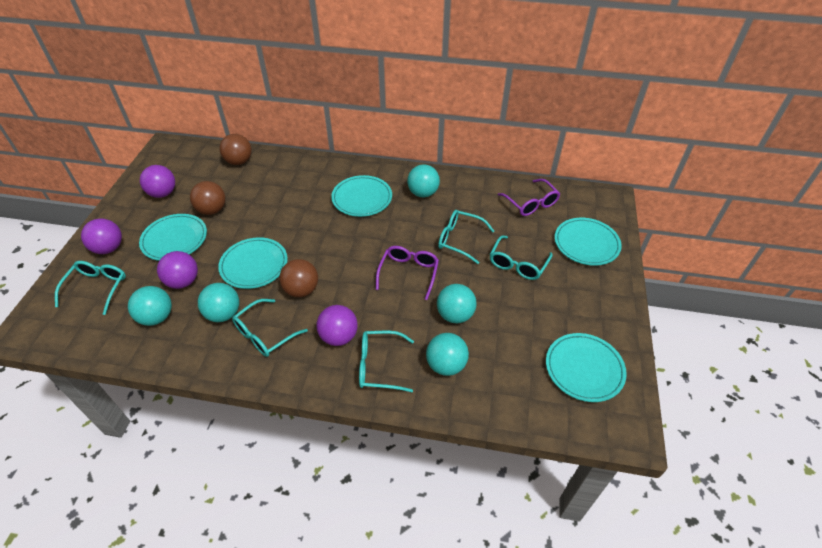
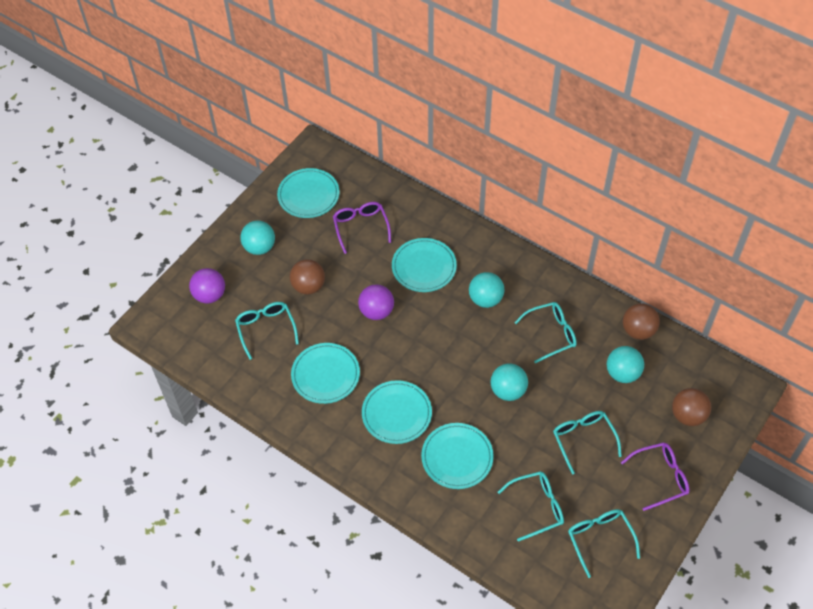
purple ball: [81,219,122,254] [140,165,175,198] [157,251,198,289] [316,305,358,346] = 4 -> [189,268,225,303] [358,284,394,320] = 2
turquoise ball: [128,286,172,326] [198,283,239,322] [407,164,440,197] [426,333,469,376] [437,284,476,323] = 5 -> [240,221,275,255] [469,272,504,308] [491,363,528,401] [607,346,644,383] = 4

